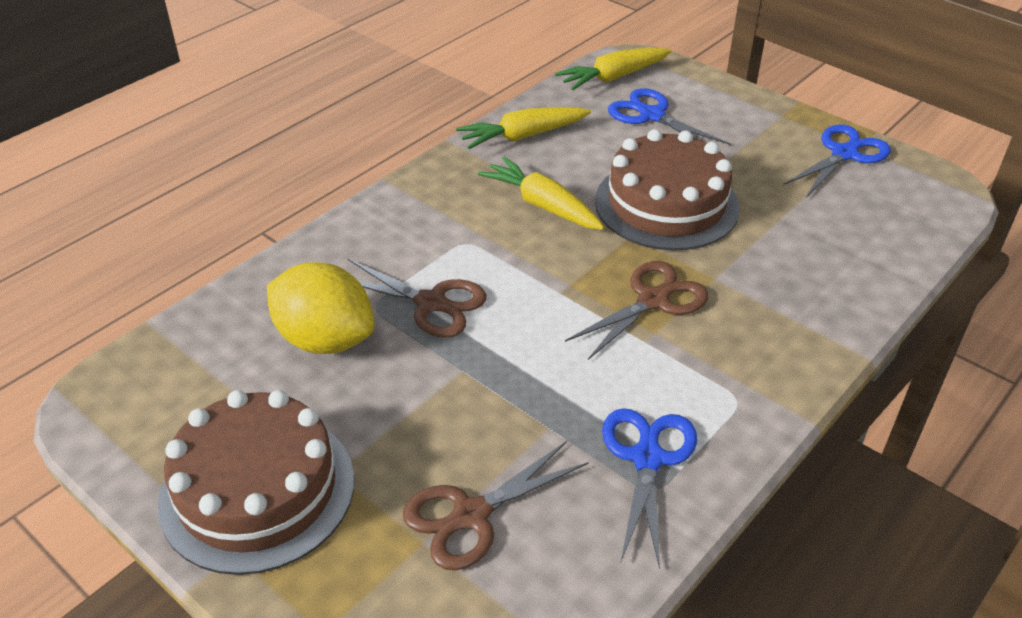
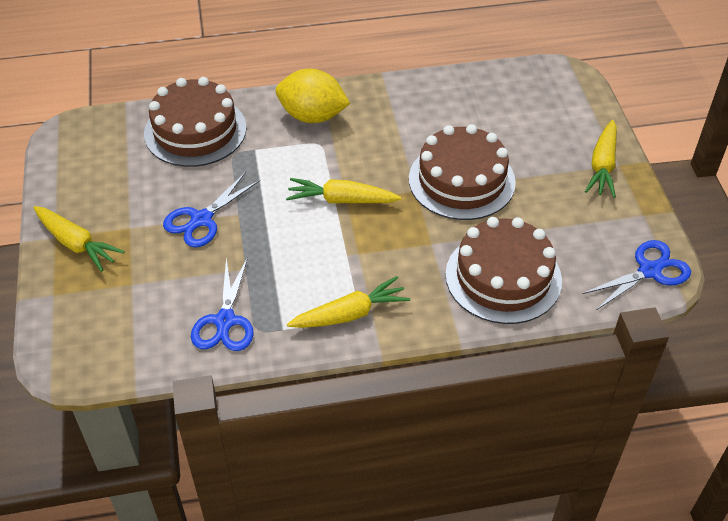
brown cake: [158,390,354,575] [595,129,740,251] = 2 -> [144,77,247,167] [409,124,516,220] [445,217,562,324] = 3
brown scissors: [347,258,487,338] [403,441,589,570] [565,261,708,360] = 3 -> none = 0
yellow carrot: [456,107,591,149] [478,157,604,230] [555,48,672,90] = 3 -> [33,206,125,272] [286,178,401,204] [287,276,410,328] [585,120,617,198] = 4

